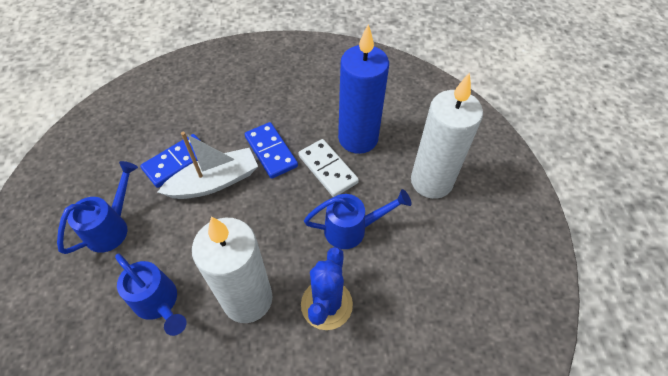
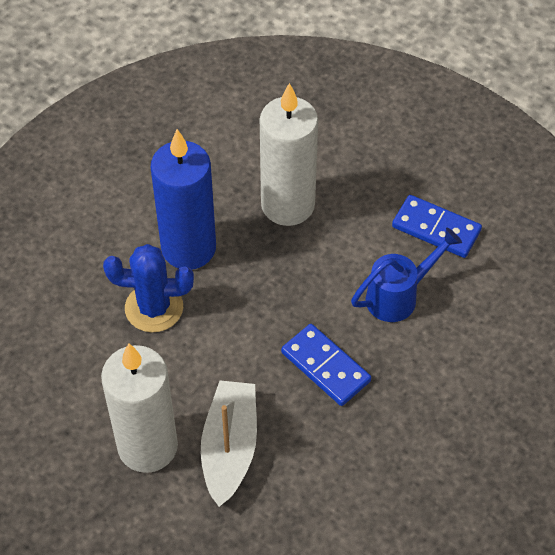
blue watering can: [57,161,138,254] [115,254,187,336] [304,189,412,249] = 3 -> [351,228,462,322] = 1
white domino: [298,139,359,197] = 1 -> none = 0

